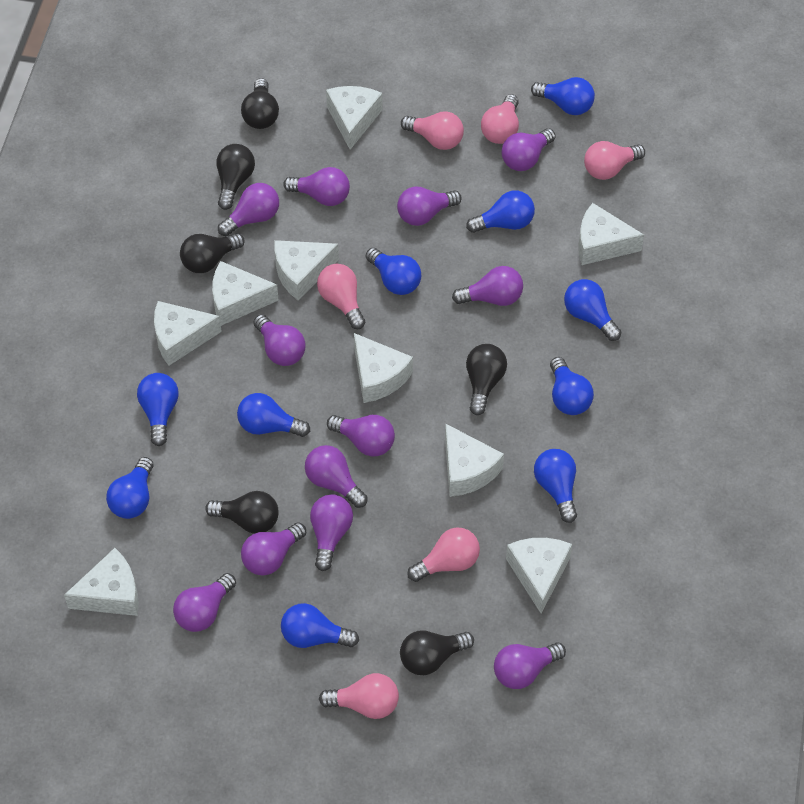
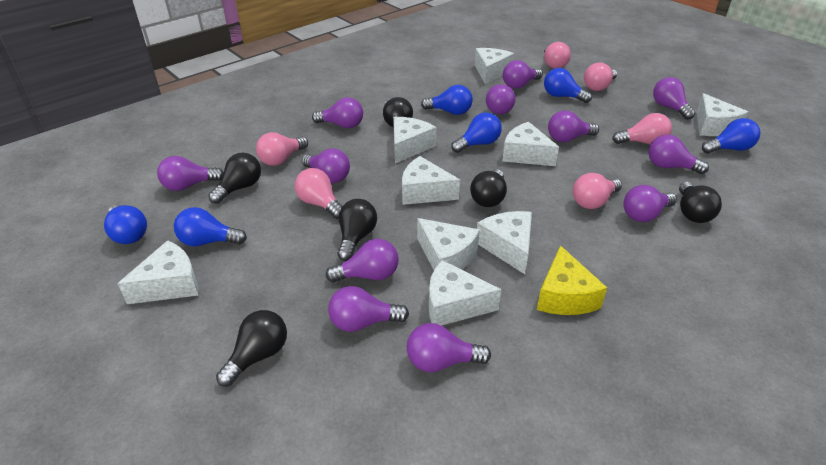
blue light bulb: [106,457,154,519] [137,373,179,446] [237,393,310,437] [281,603,359,648] [366,248,421,295] [466,190,535,233] [531,77,595,115] [534,449,577,523] [550,357,594,415] [564,279,621,341] = 10 -> [104,205,147,244] [174,207,247,246] [421,85,473,115] [451,112,502,153] [544,68,592,103] [702,118,760,153] = 6
yellow cheese: none = 0 -> [537,245,607,315] = 1

